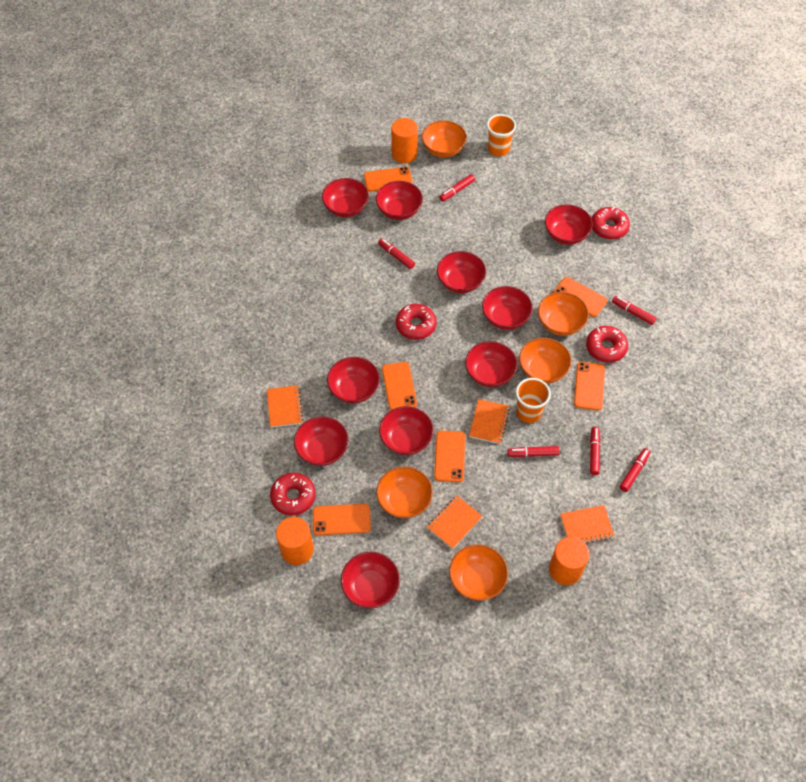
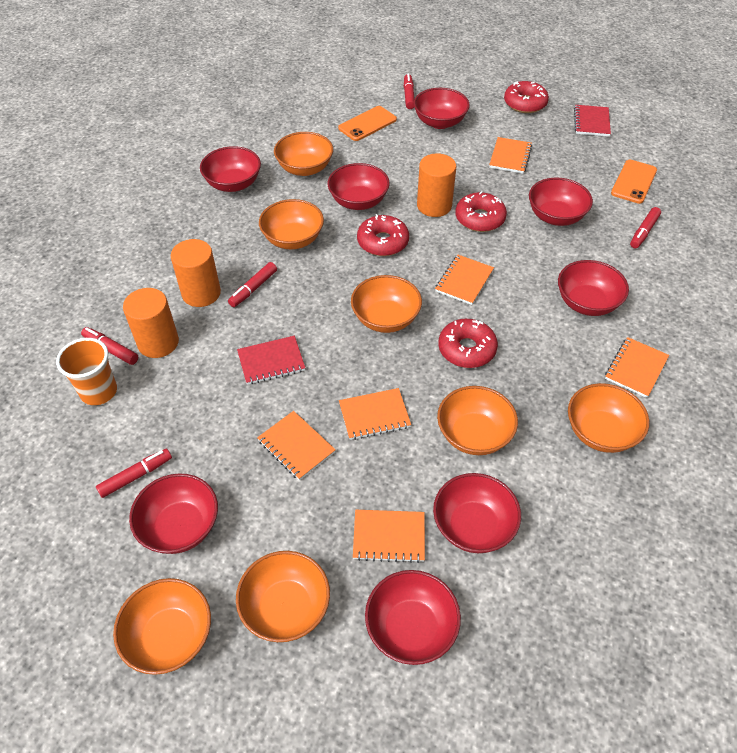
orange bowl: [376,466,433,518] [422,120,467,157] [449,544,508,601] [519,338,571,384] [538,292,589,336] = 5 -> [113,578,211,675] [236,551,330,642] [259,199,324,249] [274,132,333,176] [351,275,422,333] [437,386,518,455] [568,383,649,453] = 7
orange cup: [487,114,516,156] [516,378,551,423] = 2 -> [56,338,117,405] = 1
orange notebook: [267,385,303,428] [427,496,483,549] [469,399,510,444] [560,505,614,543] = 4 -> [257,411,336,480] [339,388,411,440] [353,510,425,563] [435,255,494,305] [489,137,532,174] [605,337,669,398] = 6
orange phone: [313,504,371,535] [364,167,413,192] [382,362,417,410] [434,431,466,482] [553,277,608,317] [574,362,605,410] = 6 -> [338,106,397,141] [611,160,657,204] = 2
red bowl: [294,416,349,466] [322,178,369,217] [327,357,380,403] [341,552,400,609] [376,181,423,220] [379,406,434,455] [437,251,486,293] [465,341,518,387] [482,286,533,330] [545,204,593,245] = 10 -> [129,473,218,554] [200,146,261,192] [328,163,390,210] [365,570,461,665] [414,88,470,129] [433,473,521,553] [529,177,593,226] [558,260,629,316] = 8
red marker: [378,238,415,269] [439,174,475,202] [507,446,560,457] [590,427,600,475] [612,296,657,325] [620,448,650,492] = 6 -> [81,327,138,365] [96,448,172,498] [228,262,277,307] [404,74,415,109] [630,207,661,248] = 5
red notebook: none = 0 -> [237,336,305,385] [574,105,611,136] = 2

